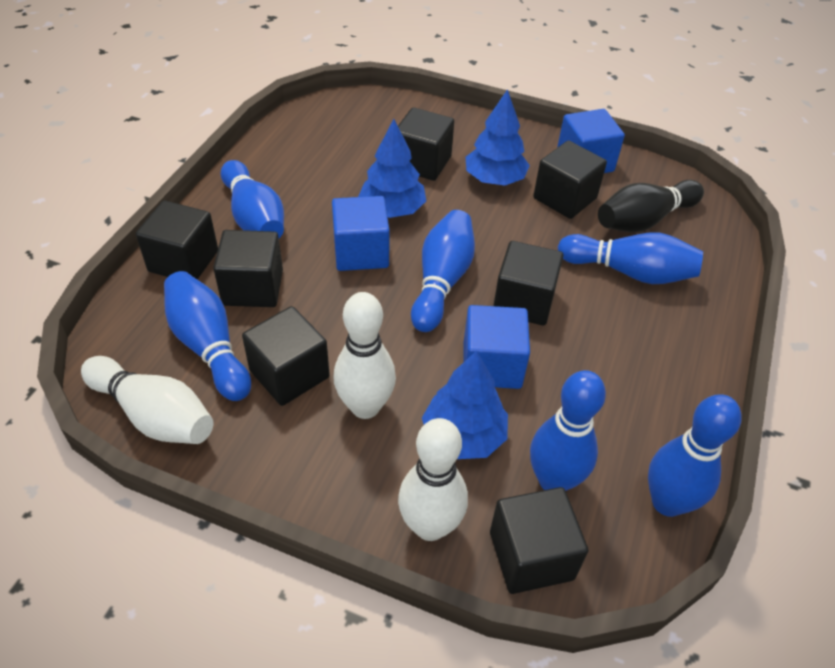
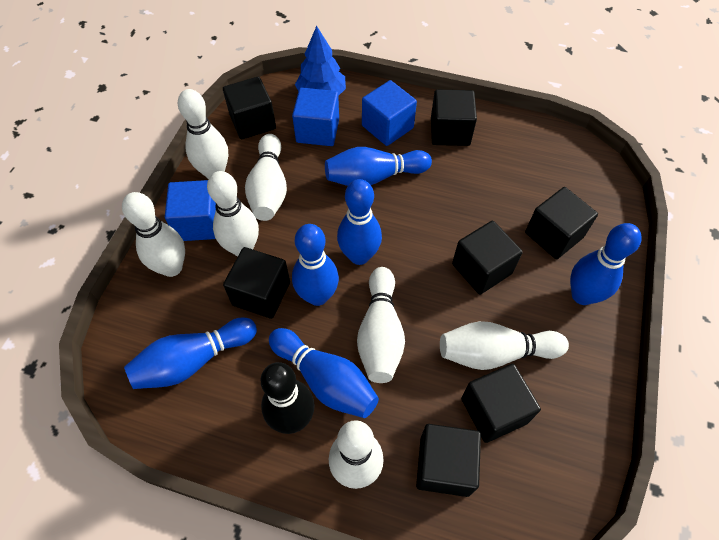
blue tree: [358,119,426,218] [422,351,508,459] [466,89,530,186] = 3 -> [295,26,346,96] = 1
white bowling pin: [81,356,214,444] [333,292,396,419] [398,418,468,541] = 3 -> [122,192,185,277] [178,89,228,179] [207,171,259,257] [245,134,287,221] [329,420,384,489] [357,267,405,383] [440,321,569,370] = 7

